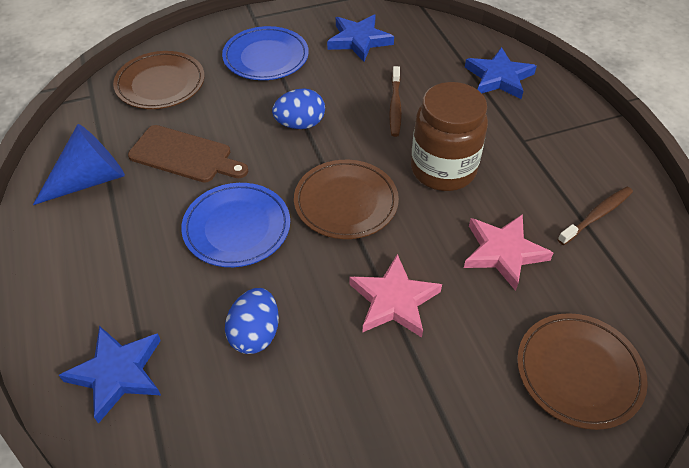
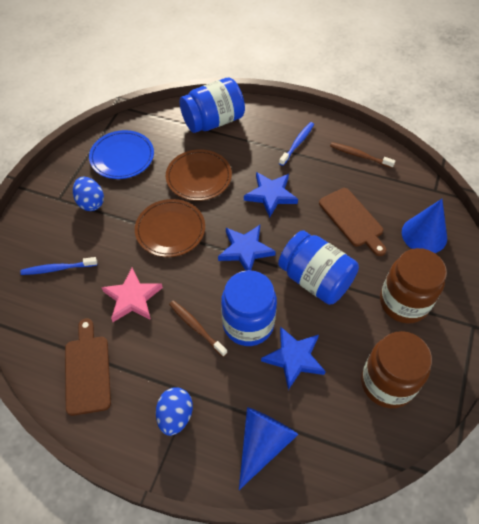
blue cone: [33,124,125,205] = 1 -> [239,407,298,490] [402,199,447,253] = 2
blue jar: none = 0 -> [180,78,245,133] [221,270,277,346] [278,230,359,305] = 3
blue plate: [181,183,290,267] [222,26,309,80] = 2 -> [89,130,154,179] = 1
blue toothbrush: none = 0 -> [20,257,97,275] [279,122,314,166] = 2
brown cutting board: [128,125,248,183] = 1 -> [65,319,111,416] [319,188,387,256] = 2
brown jar: [411,82,488,191] = 1 -> [361,331,432,408] [380,248,447,324] = 2
brown plate: [113,51,204,109] [294,160,399,239] [517,313,648,430] = 3 -> [135,199,205,257] [166,149,232,201] = 2
pink star: [349,254,442,338] [464,214,553,291] = 2 -> [101,268,163,322] = 1

